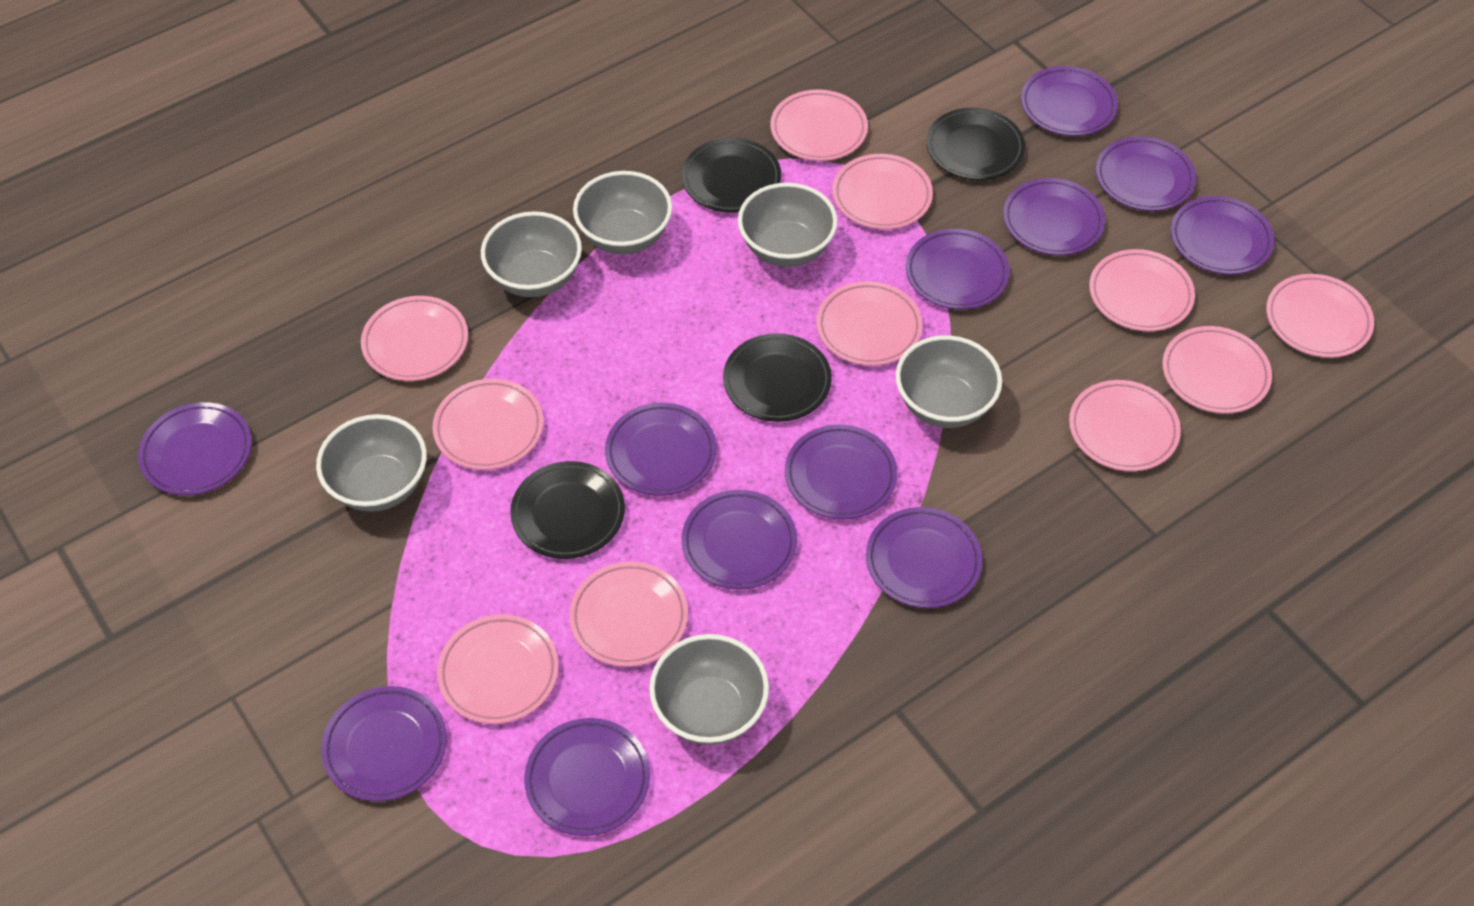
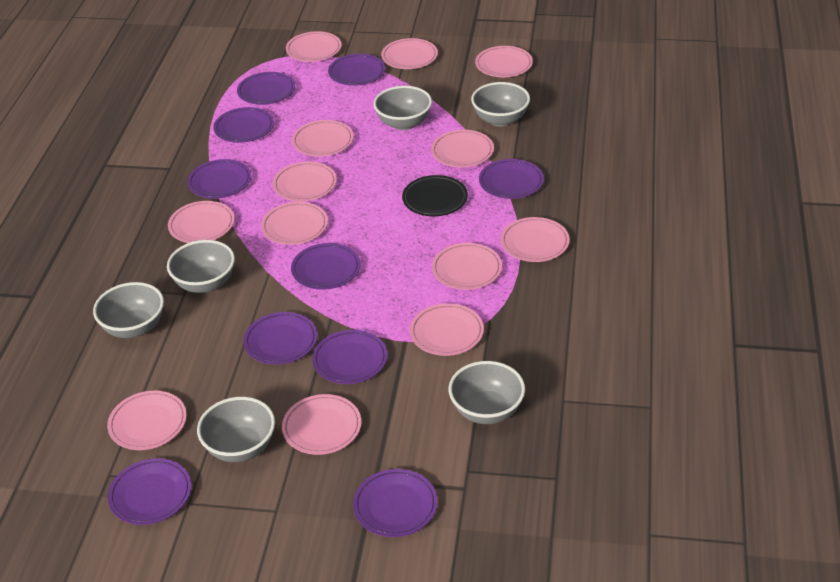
black plate: [510,461,625,559] [682,138,781,213] [723,333,832,422] [926,108,1025,180] = 4 -> [402,175,468,216] = 1
pink plate: [361,296,468,381] [432,379,543,470] [437,615,559,724] [569,561,688,667] [770,90,868,161] [816,281,923,366] [832,154,933,229] [1069,380,1181,471] [1089,249,1195,331] [1162,326,1272,414] [1266,274,1374,358] = 11 -> [107,391,187,450] [168,201,235,243] [261,202,328,245] [273,162,337,202] [282,394,361,455] [286,31,342,62] [292,120,354,157] [381,38,438,69] [410,303,484,356] [431,130,494,167] [432,243,502,290] [475,46,533,77] [501,217,570,262] = 13
purple plate: [138,402,252,495] [321,686,447,802] [524,718,650,836] [605,403,717,496] [681,490,797,590] [785,425,897,519] [866,507,983,608] [906,229,1010,309] [1003,178,1105,255] [1021,66,1118,136] [1096,136,1197,211] [1171,196,1275,275] = 12 -> [108,458,191,525] [187,159,251,199] [213,107,274,143] [237,72,295,105] [243,312,317,365] [291,243,361,290] [312,330,388,384] [328,54,385,86] [353,469,438,537] [479,159,544,199] = 10

